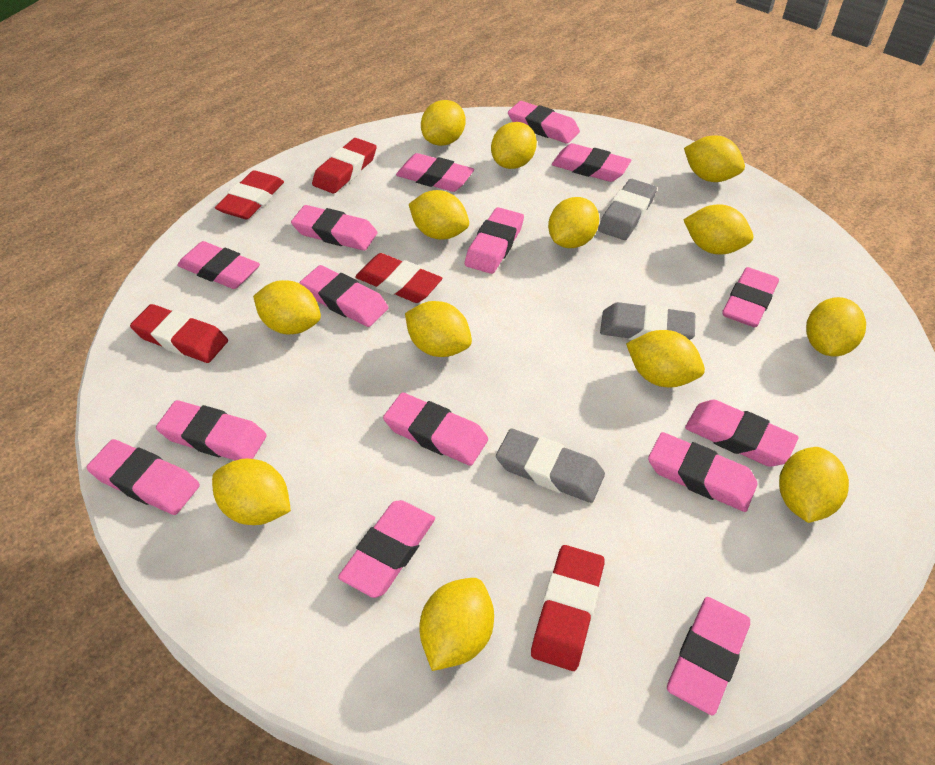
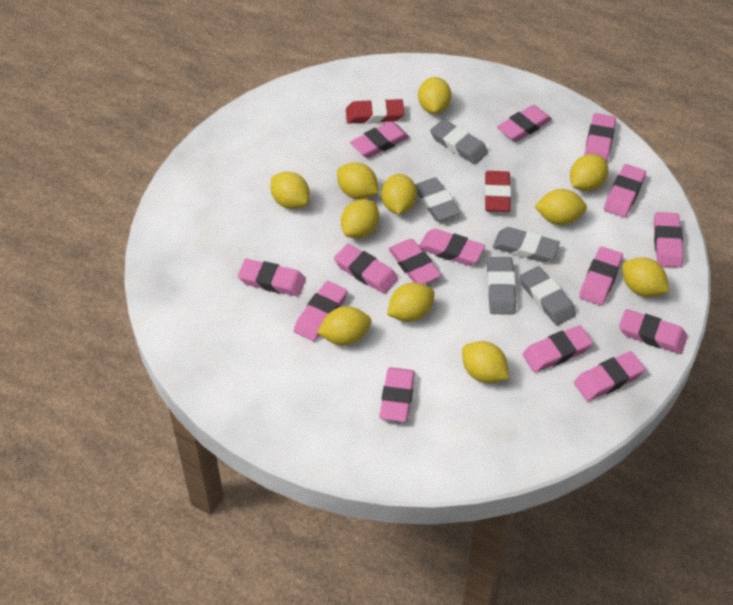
grey eraser: [496,429,605,503] [598,179,657,240] [600,302,695,340] = 3 -> [415,177,461,222] [430,119,488,164] [487,257,516,314] [493,227,560,263] [520,266,576,325] = 5
red eraser: [130,304,228,363] [215,170,284,219] [312,138,376,194] [355,253,442,303] [531,545,605,671] = 5 -> [346,99,404,124] [485,171,511,212] = 2
yellow lemon: [212,458,291,525] [253,280,321,334] [405,301,472,357] [409,190,469,240] [419,578,494,671] [421,100,466,146] [491,122,537,169] [548,197,599,248] [626,330,705,387] [683,204,753,255] [684,135,745,182] [779,447,849,523] [806,297,866,356] = 13 -> [270,172,310,209] [317,306,372,346] [337,162,379,199] [341,199,379,239] [381,174,417,214] [387,282,435,322] [418,77,452,114] [462,341,509,383] [534,189,587,225] [570,154,608,191] [622,257,670,297] = 11

